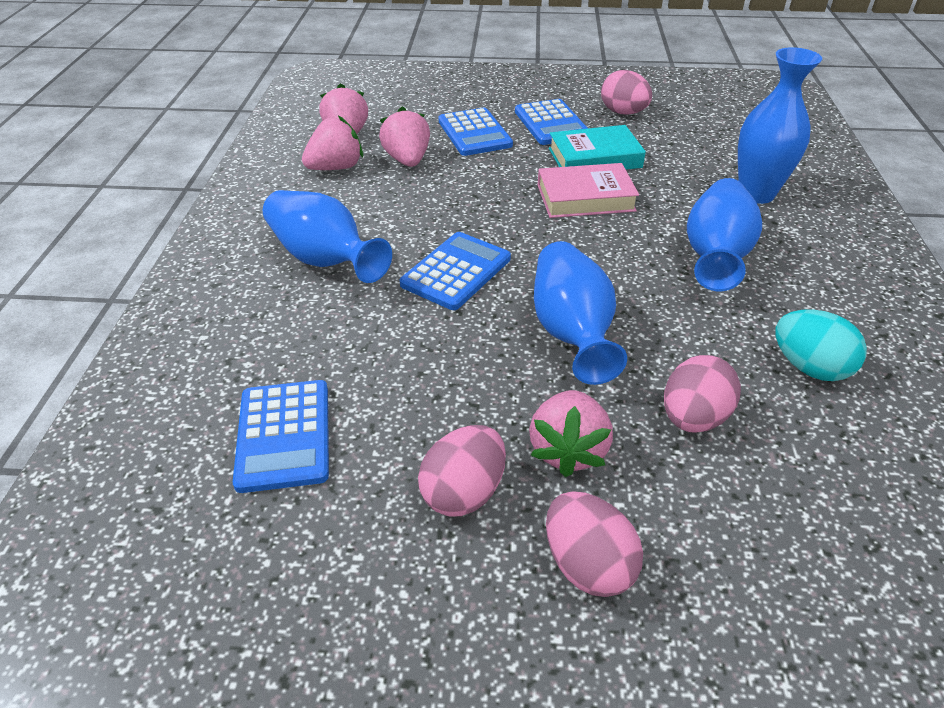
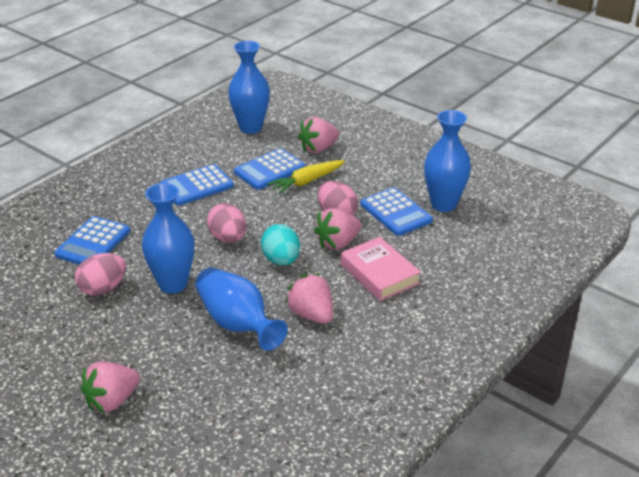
pink egg: [418,425,506,516] [546,491,643,597] [601,70,652,115] [664,355,741,433] = 4 -> [75,253,126,296] [207,203,246,243] [317,181,358,216] = 3
turquoise book: [549,125,646,170] = 1 -> none = 0
yellow carrot: none = 0 -> [267,160,345,194] = 1

